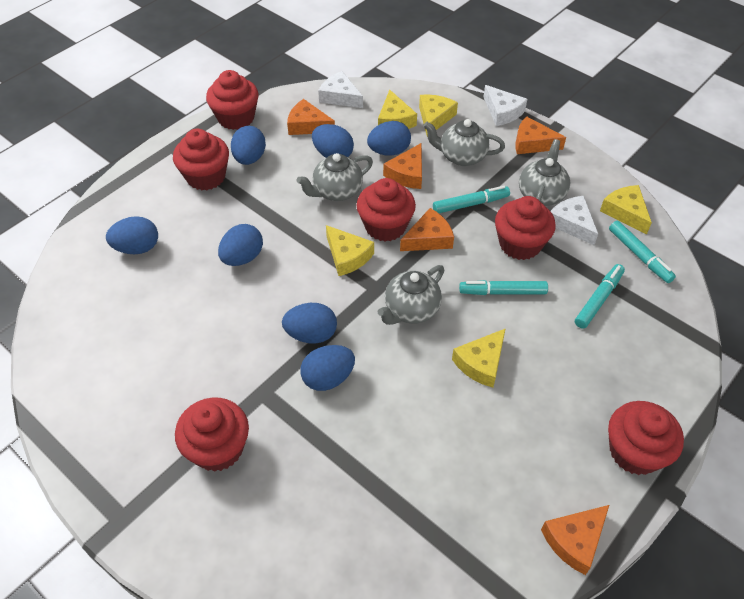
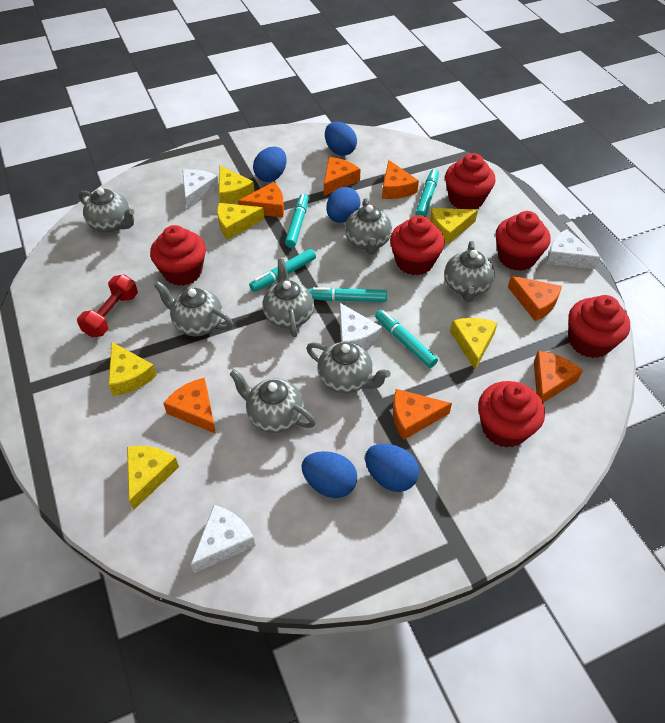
blue egg: [106,216,158,254] [218,224,263,266] [231,126,266,165] [282,303,337,344] [300,345,355,391] [312,124,354,158] [367,121,411,156] = 7 -> [253,146,287,182] [302,451,357,498] [325,122,357,156] [326,187,360,223] [365,444,419,492] = 5
grey teapot: [297,153,373,201] [377,265,445,325] [423,119,505,166] [519,139,570,206] = 4 -> [78,188,134,233] [154,281,233,336] [229,369,316,433] [263,259,314,337] [306,342,390,393] [345,198,392,255] [444,241,495,302] = 7
orange cheese: [287,99,335,135] [383,143,422,189] [400,208,454,251] [516,116,566,154] [541,505,609,575] = 5 -> [163,378,216,434] [238,182,284,217] [324,157,360,196] [382,160,419,199] [393,389,452,440] [508,276,562,321] [534,351,583,403] = 7
red dumbbell: none = 0 -> [77,274,138,337] = 1
turquoise marker: [433,186,510,213] [459,280,548,295] [575,264,625,329] [609,221,676,283] = 4 -> [249,249,316,292] [285,194,309,248] [308,287,387,302] [375,310,438,368] [416,169,439,217] = 5
white cheese: [318,71,363,108] [483,85,527,126] [551,196,598,245] = 3 -> [182,169,219,209] [191,505,255,573] [340,303,382,349] [547,229,600,269] = 4
yellow cheese: [326,225,374,276] [378,90,417,129] [419,95,458,137] [452,328,506,387] [600,185,652,234] = 5 -> [108,342,157,396] [127,446,179,510] [217,203,264,239] [219,166,255,204] [430,208,478,244] [450,318,497,370] = 6

